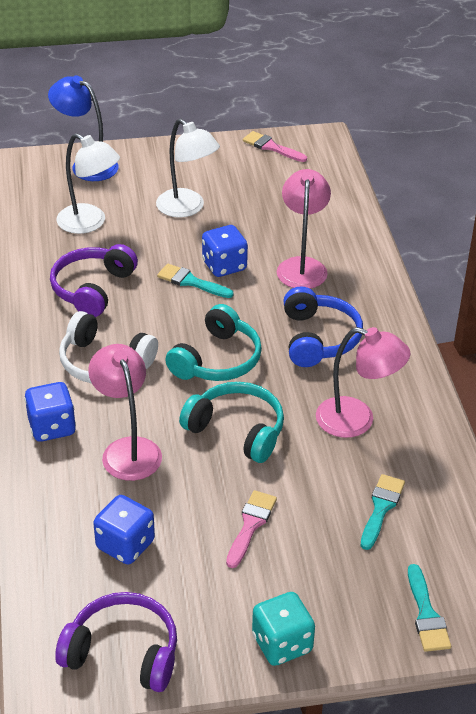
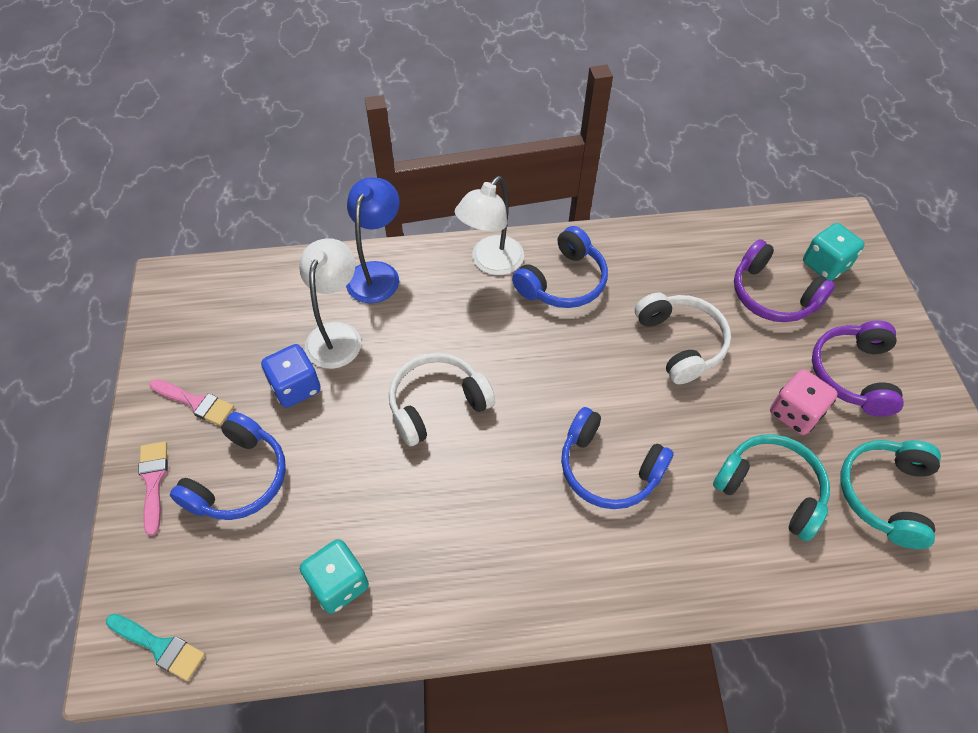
blue dice: [24,382,76,442] [93,495,155,564] [202,225,248,277] = 3 -> [261,344,321,408] = 1
blue headphones: [283,286,363,367] = 1 -> [170,412,286,520] [512,226,608,308] [561,407,674,509] = 3
pink dice: none = 0 -> [770,369,838,435] = 1
pink lamp: [88,344,162,481] [277,169,331,289] [316,327,410,438] = 3 -> none = 0
turquoise brush: [157,264,234,298] [361,474,405,550] [408,564,451,652] = 3 -> [106,614,205,681] = 1
turquoise dice: [252,592,315,666] = 1 -> [300,539,369,614] [803,223,865,281] = 2
white headphones: [59,311,158,383] = 1 -> [389,353,495,446] [635,293,731,384] = 2

